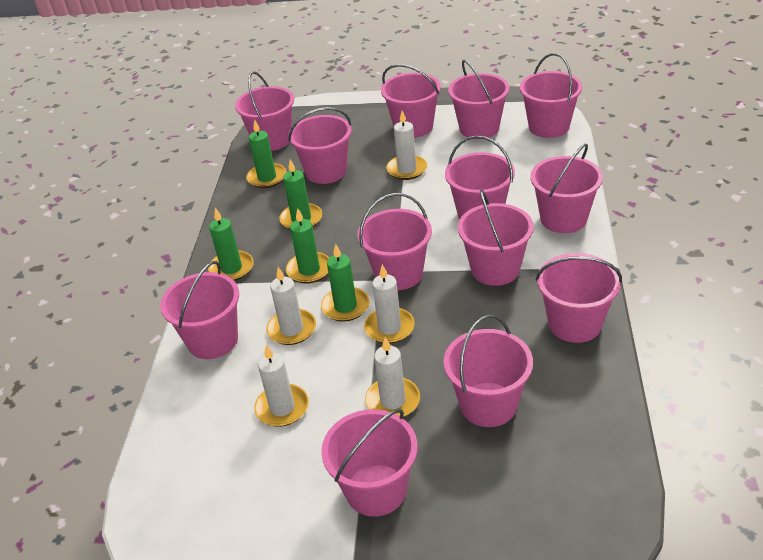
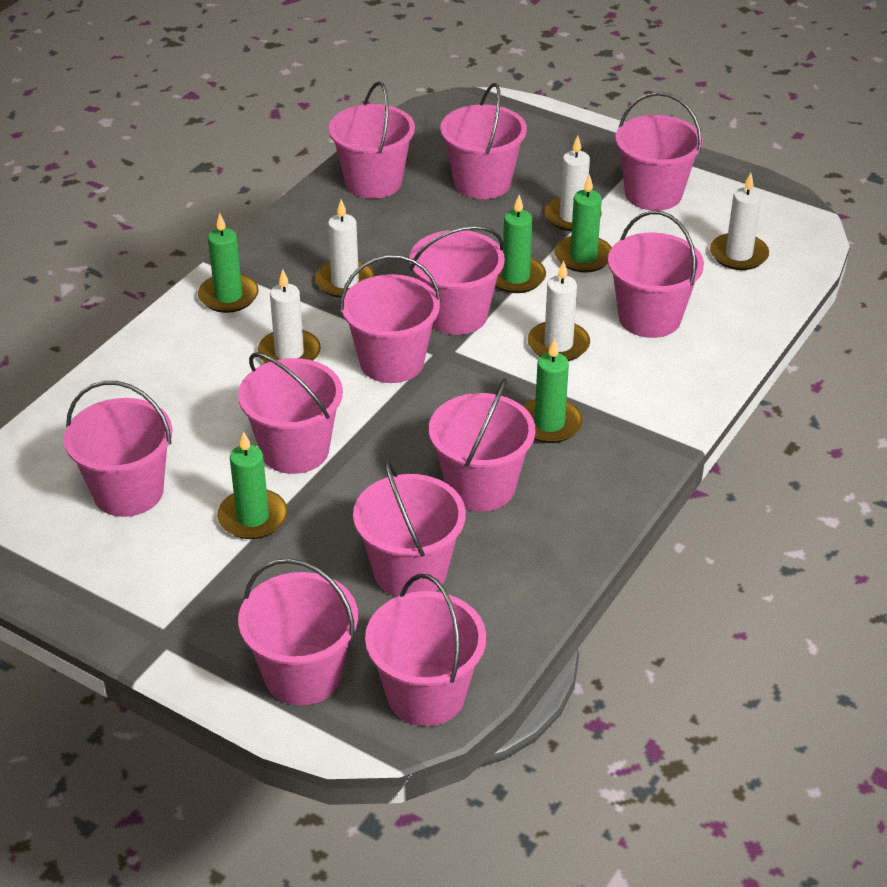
pink bucket: [160,261,239,359] [235,71,294,151] [288,107,352,184] [321,409,418,517] [358,193,432,290] [381,64,441,138] [443,315,533,427] [445,135,515,220] [448,60,509,139] [458,190,534,286] [520,53,582,138] [531,143,603,233] [536,253,622,343] = 13 -> [64,381,172,517] [238,353,343,474] [238,558,358,706] [329,82,415,199] [340,255,441,383] [353,459,466,597] [365,574,486,726] [409,226,505,335] [429,378,535,511] [440,83,527,199] [608,211,704,338] [615,92,703,211] = 12

